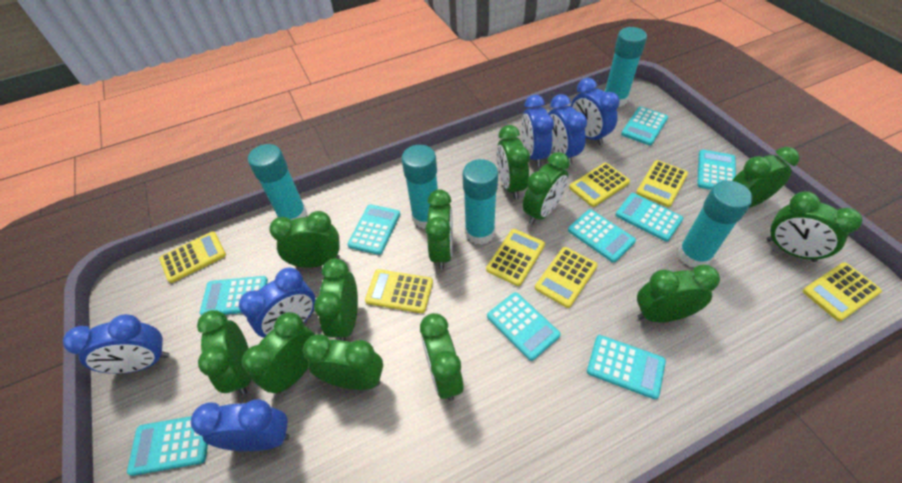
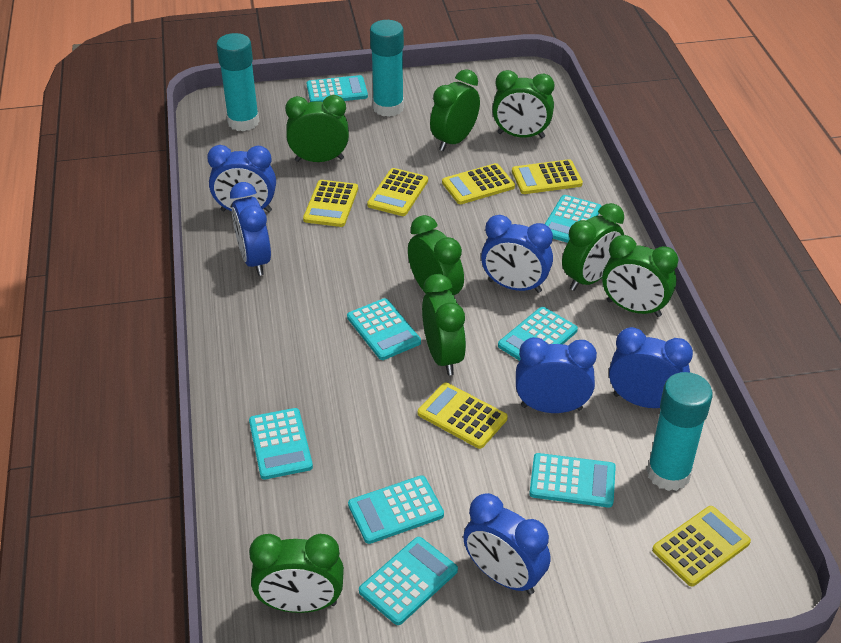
green clock: [197,310,251,395] [242,312,315,394] [269,211,340,267] [303,334,383,390] [314,258,358,341] [420,313,464,401] [425,190,453,270] [497,125,530,199] [522,152,570,225] [637,265,720,322] [732,147,800,208] [767,191,863,262] = 12 -> [249,534,344,613] [285,95,349,162] [408,215,464,295] [422,274,466,375] [430,69,480,151] [492,70,554,138] [562,203,624,291] [602,235,679,317] = 8
turquoise calculator: [127,416,208,476] [200,276,268,316] [348,204,400,255] [487,292,560,361] [568,209,636,263] [587,335,666,399] [616,193,683,242] [621,107,668,145] [697,150,736,190] = 9 -> [249,408,313,480] [307,75,368,102] [347,298,421,360] [348,475,444,544] [359,537,458,625] [498,307,578,361] [529,453,616,508] [545,195,601,243] = 8
turquoise glue stick: [248,144,307,220] [401,145,438,229] [463,159,498,245] [604,27,647,107] [678,180,753,267] = 5 -> [216,33,260,131] [370,20,404,117] [647,372,713,491] = 3
yellow calculator: [159,231,226,283] [365,269,433,313] [486,229,545,286] [535,247,597,308] [569,163,630,207] [636,160,688,207] [803,262,882,321] = 7 -> [303,180,358,227] [367,168,428,216] [418,383,508,449] [442,163,515,204] [512,159,583,194] [652,506,751,586] = 6

